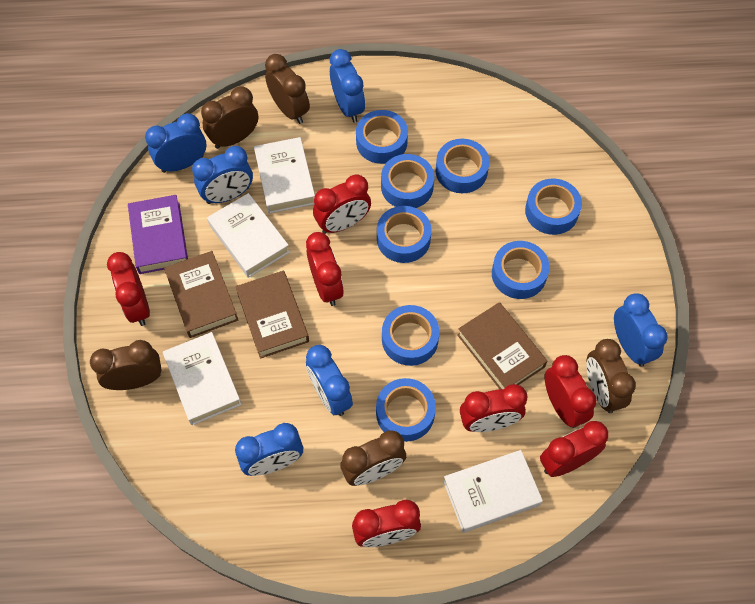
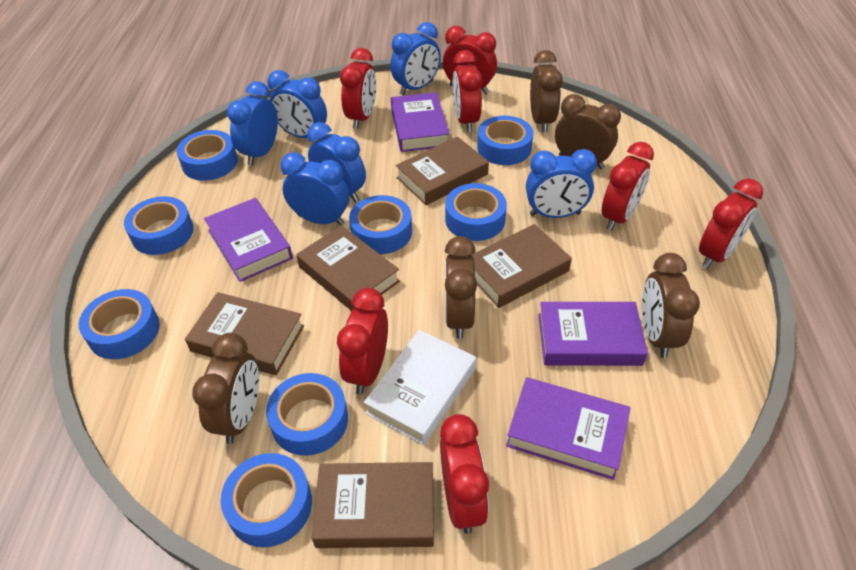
brown book: [164,251,238,338] [235,271,309,359] [457,302,547,389] = 3 -> [185,292,304,375] [296,225,400,311] [312,462,434,548] [396,137,489,205] [472,224,572,308] = 5
purple book: [128,195,188,274] = 1 -> [204,198,293,282] [391,92,449,152] [506,377,631,480] [538,302,648,366] = 4
white book: [163,332,242,425] [207,193,290,278] [254,137,315,214] [443,450,543,533] = 4 -> [364,330,476,445] = 1

